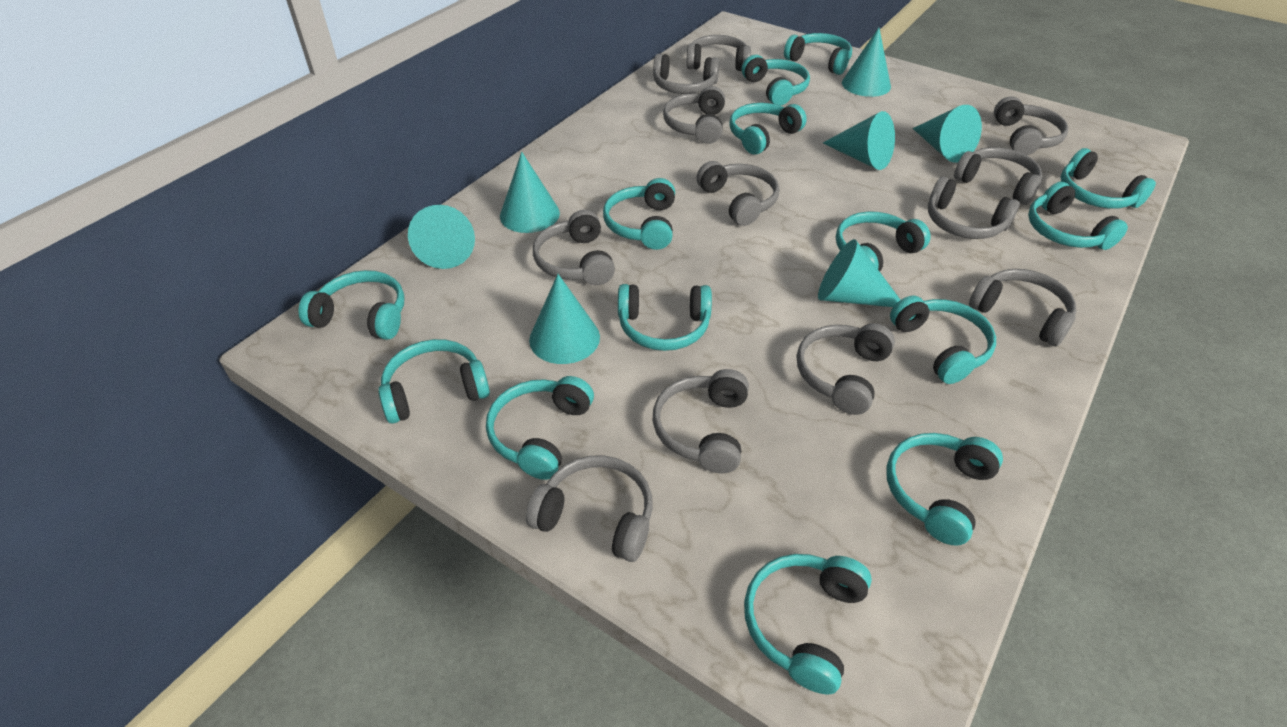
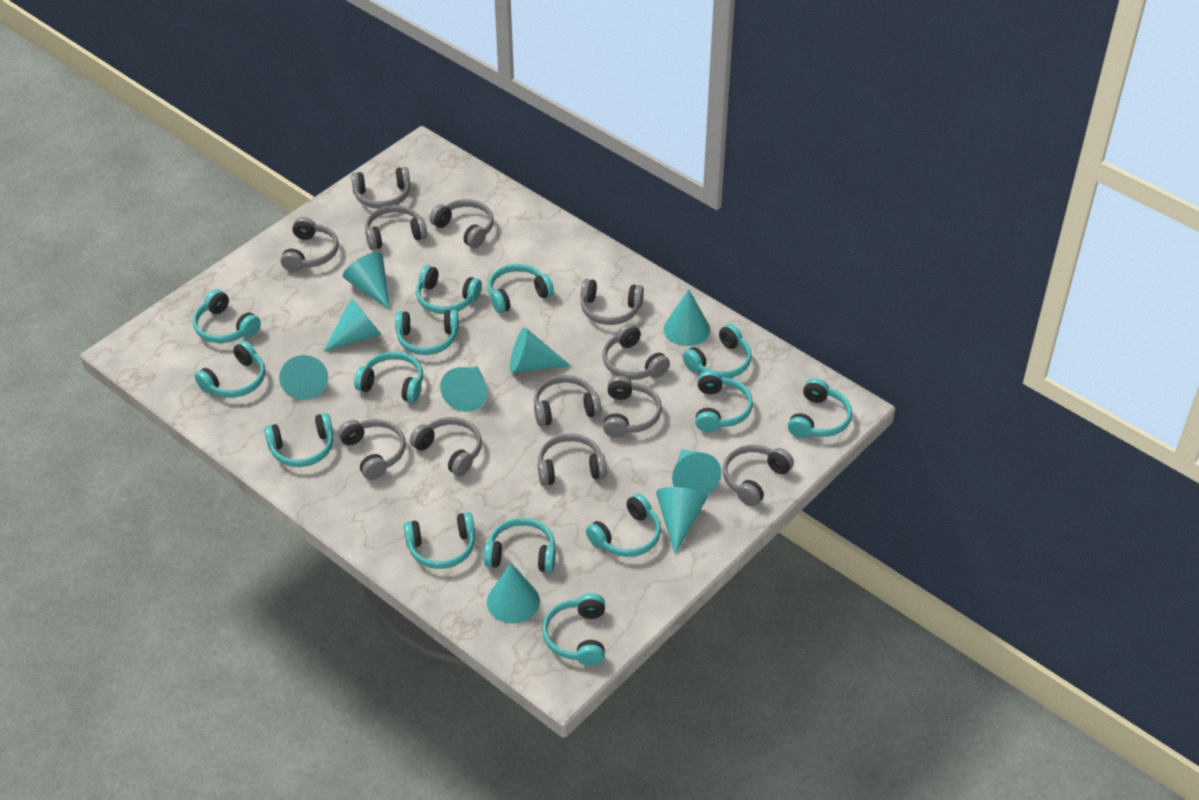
turquoise cone: [408,205,475,269] [500,152,560,233] [529,274,600,364] [818,239,900,307] [823,111,895,170] [842,28,891,97] [913,105,982,163] = 7 -> [279,355,328,400] [323,298,382,352] [343,252,390,310] [440,366,488,412] [487,563,540,623] [510,327,571,373] [656,487,707,554] [664,290,710,346] [672,449,721,495] = 9

